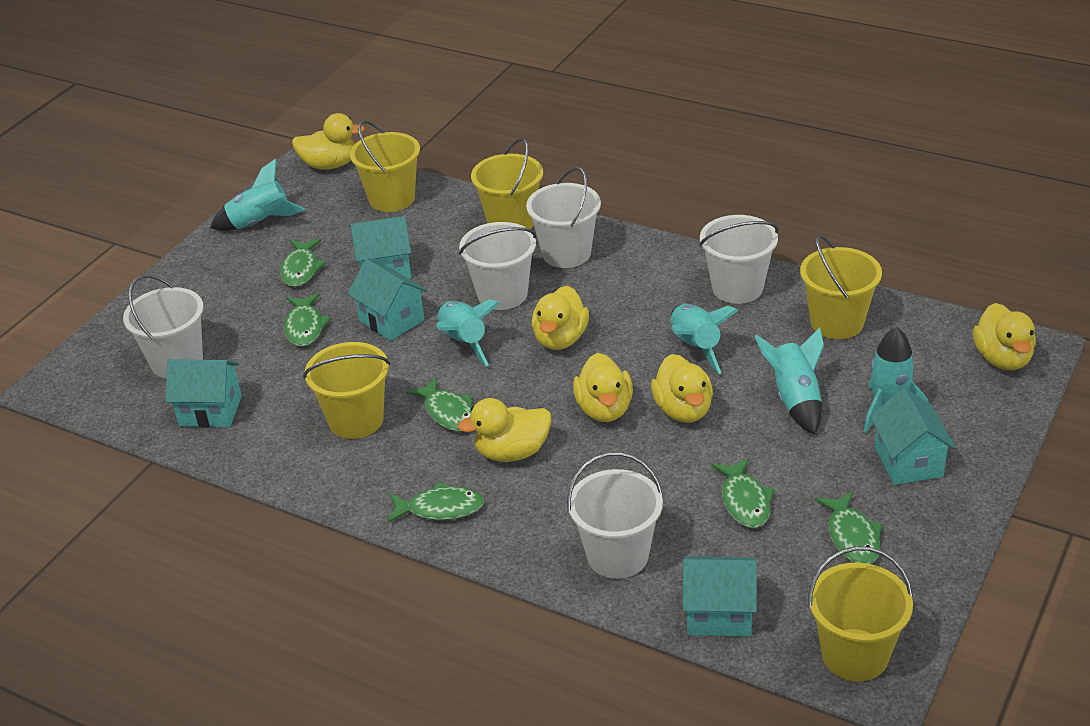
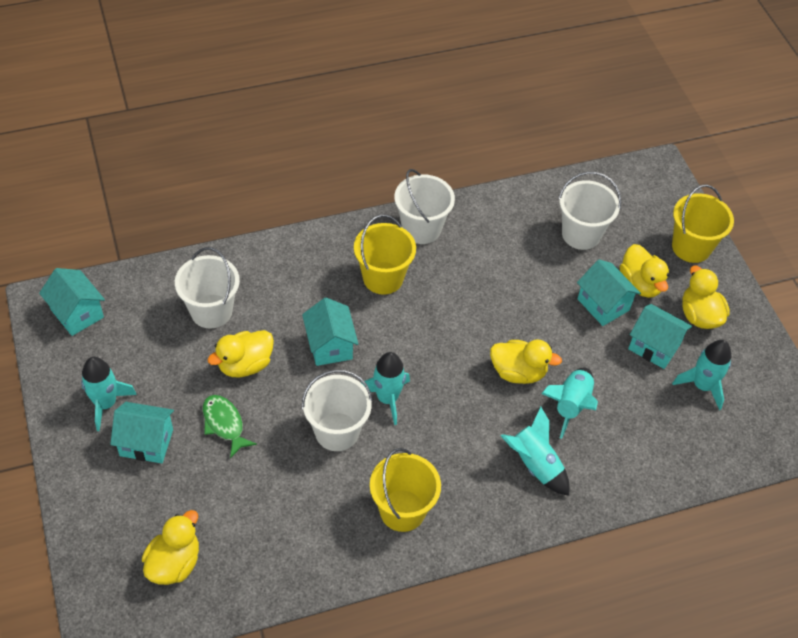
green fish: [280,239,326,287] [284,293,331,347] [387,482,484,523] [406,377,472,432] [712,458,775,528] [815,491,883,564] = 6 -> [203,395,257,458] = 1
white bucket: [123,274,204,378] [459,222,536,310] [526,167,601,268] [567,452,663,579] [699,215,779,304] = 5 -> [175,247,240,329] [302,370,372,451] [394,169,455,244] [559,171,621,250] = 4
yellow bucket: [303,342,390,439] [350,120,420,212] [471,138,543,229] [800,235,882,339] [808,546,913,681] = 5 -> [354,215,416,295] [370,448,441,532] [672,184,734,263] = 3
yellow duck: [292,113,365,170] [458,398,551,462] [532,286,589,350] [573,353,633,422] [651,354,713,423] [973,303,1036,370] = 6 -> [142,510,199,585] [207,330,274,377] [490,339,562,384] [620,244,669,298] [682,265,730,329] = 5

